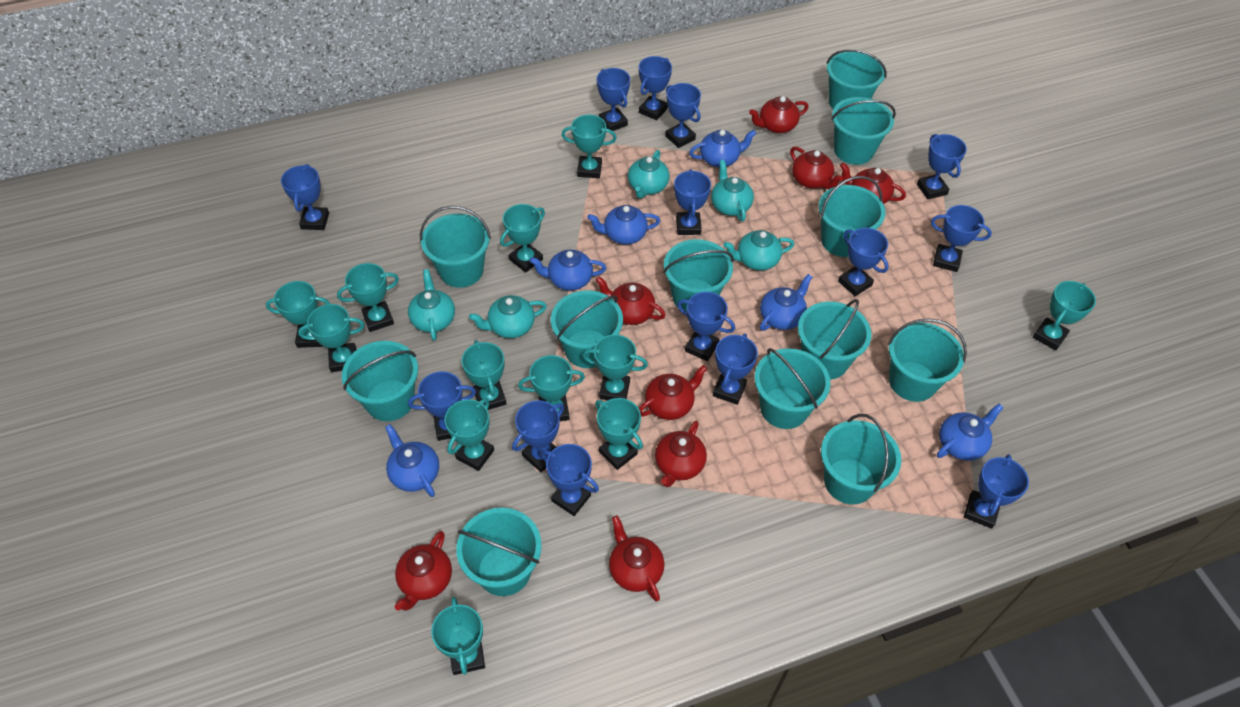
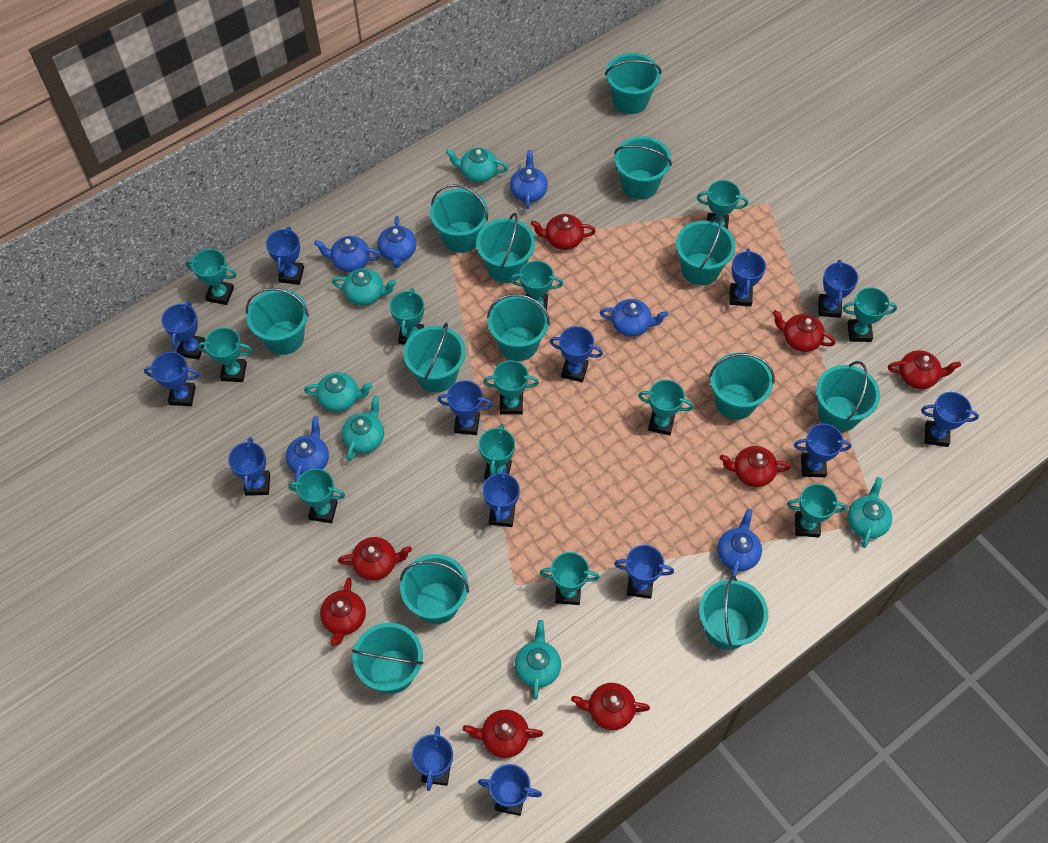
turquoise bucket: [342,341,418,421] [420,206,491,288] [456,508,542,596] [551,290,623,368] [663,239,734,312] [754,348,830,429] [798,299,871,380] [818,176,885,257] [821,414,902,504] [826,49,887,109] [831,97,896,165] [888,318,967,402] = 12 -> [246,288,309,355] [352,623,423,694] [400,554,469,624] [403,322,465,392] [430,184,488,253] [476,213,535,283] [487,294,550,361] [605,53,661,114] [614,136,672,200] [676,216,735,285] [699,576,768,650] [709,353,775,420] [816,361,880,432] = 13
turquoise teapot: [408,269,455,341] [469,295,547,338] [628,150,669,198] [711,160,754,221] [723,230,795,271] = 5 -> [304,372,373,412] [332,268,397,305] [342,395,384,461] [446,148,508,183] [515,620,561,700] [847,477,892,548] = 6

